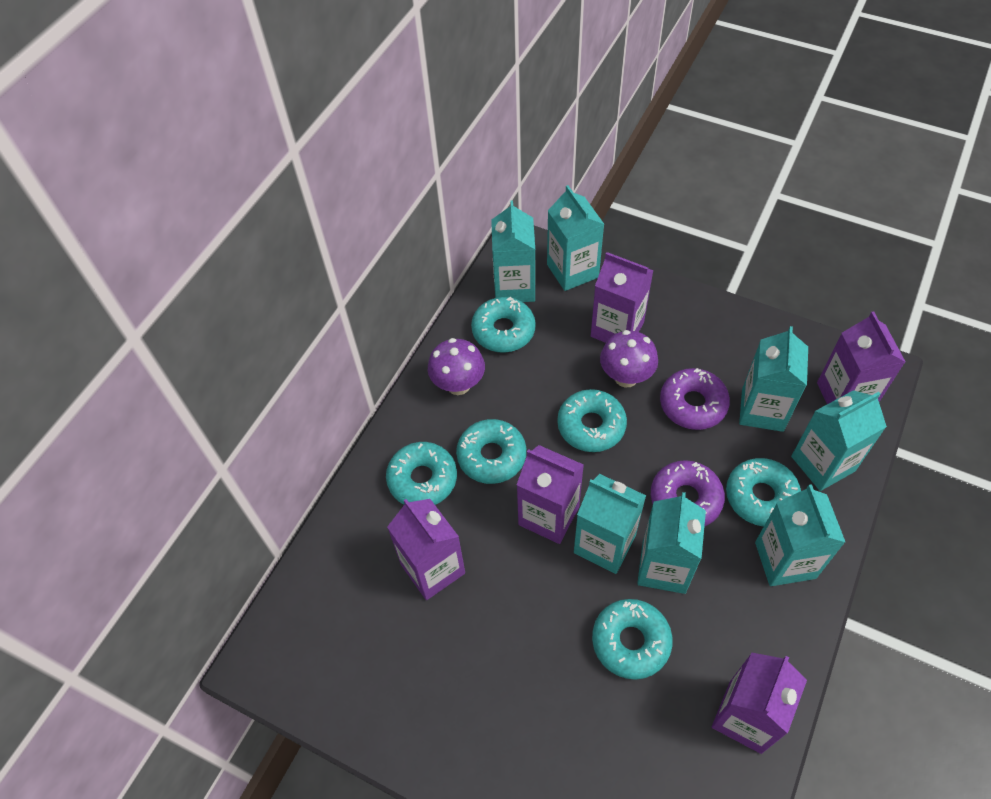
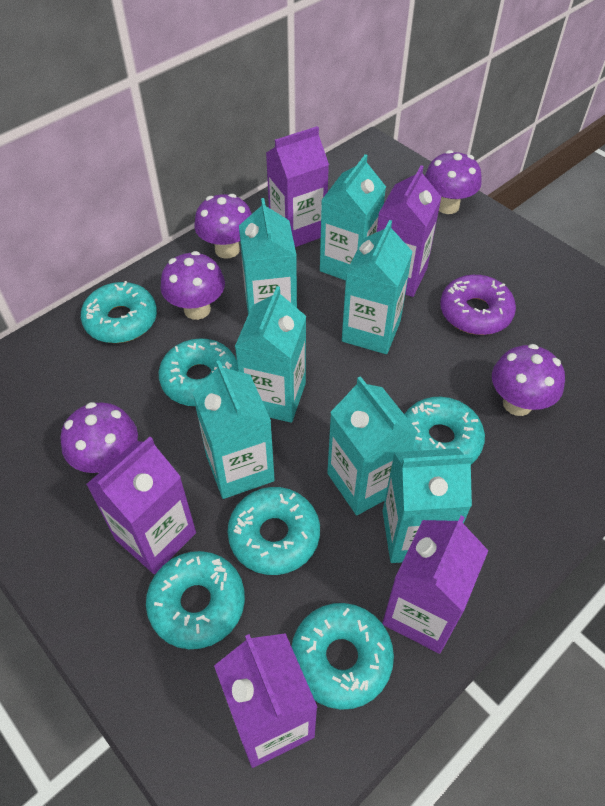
purple donut: [651,460,725,527] [660,368,730,430] = 2 -> [440,275,516,335] = 1
purple mushroom: [428,338,485,395] [600,330,658,388] = 2 -> [60,402,138,473] [161,251,225,320] [194,194,252,259] [425,150,482,214] [492,344,565,416] = 5

